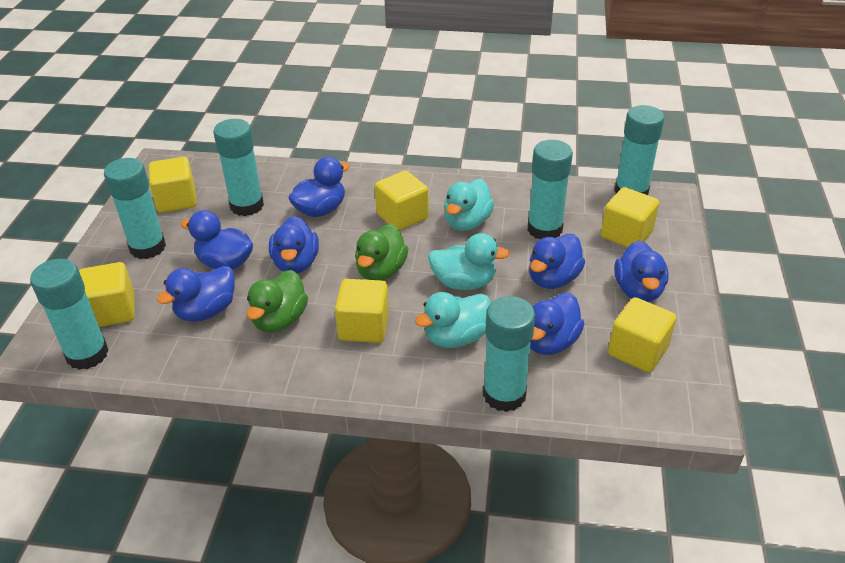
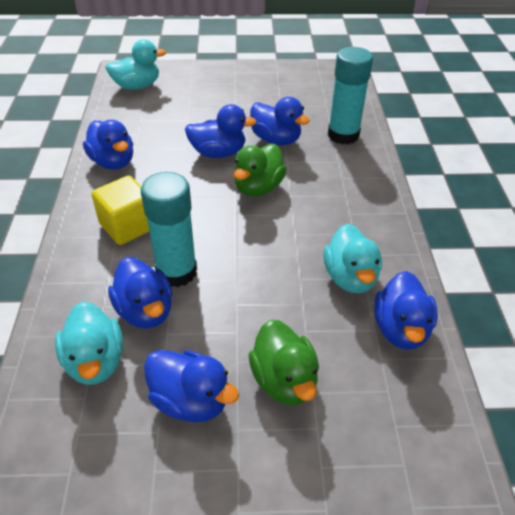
blue duck: [157,266,235,322] [181,210,253,270] [269,216,319,274] [288,157,350,217] [529,234,585,289] [530,293,584,355] [614,241,669,302] = 7 -> [83,120,133,169] [108,257,172,329] [144,350,239,422] [185,104,257,158] [250,97,310,145] [374,271,438,350] = 6
turquoise glue stick: [30,259,109,370] [104,158,166,259] [213,119,264,216] [483,296,535,412] [527,140,573,239] [614,105,664,195] = 6 -> [141,172,197,287] [328,47,373,144] = 2
yellow cube: [79,262,135,327] [149,157,197,213] [335,279,389,343] [375,170,429,231] [601,187,659,248] [608,297,676,373] = 6 -> [91,176,149,245] = 1

